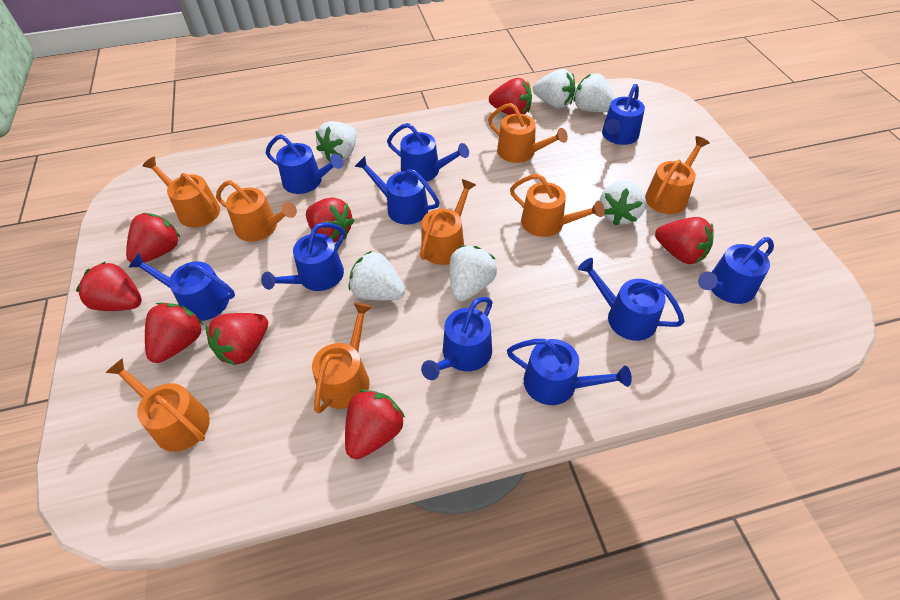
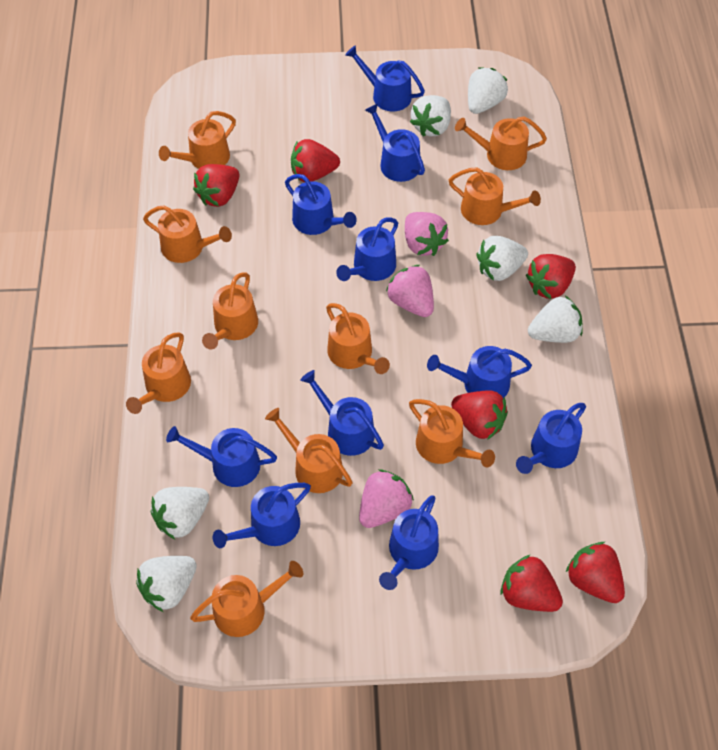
orange watering can: [106,358,210,452] [143,157,220,228] [216,180,297,242] [312,302,372,413] [420,179,476,265] [488,103,568,163] [510,174,605,237] [645,136,710,214] = 8 -> [126,332,191,414] [143,205,232,263] [159,111,236,169] [190,561,303,637] [202,272,258,349] [265,408,353,493] [326,303,390,374] [409,399,495,467] [449,167,541,225] [455,117,547,170] = 10
pink strawberry: none = 0 -> [359,469,414,528] [386,265,434,317] [405,212,449,256] = 3
red strawberry: [76,262,142,311] [126,213,180,263] [145,303,203,363] [206,313,268,366] [306,197,355,242] [345,389,405,459] [489,78,532,115] [655,217,714,264] = 8 -> [193,164,239,207] [291,139,340,182] [451,390,508,440] [500,554,563,612] [526,254,576,299] [566,542,625,603] = 6

